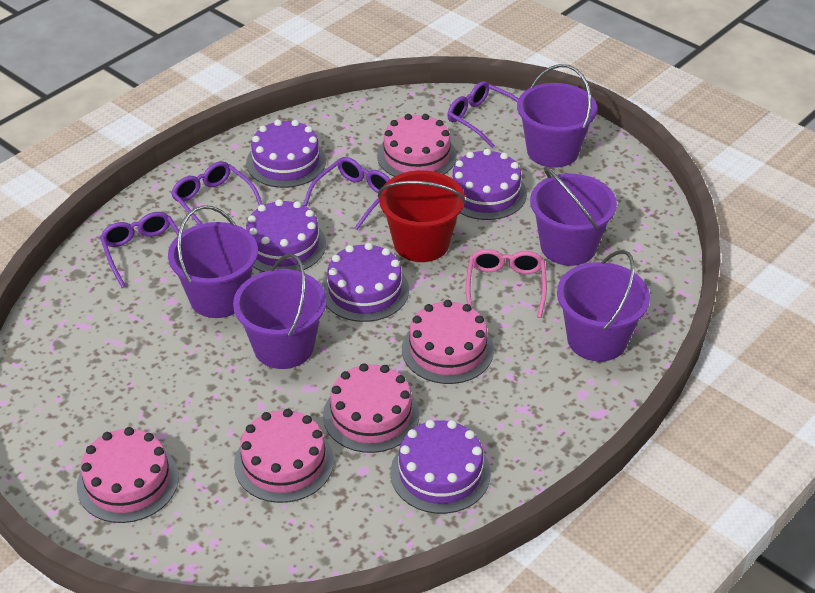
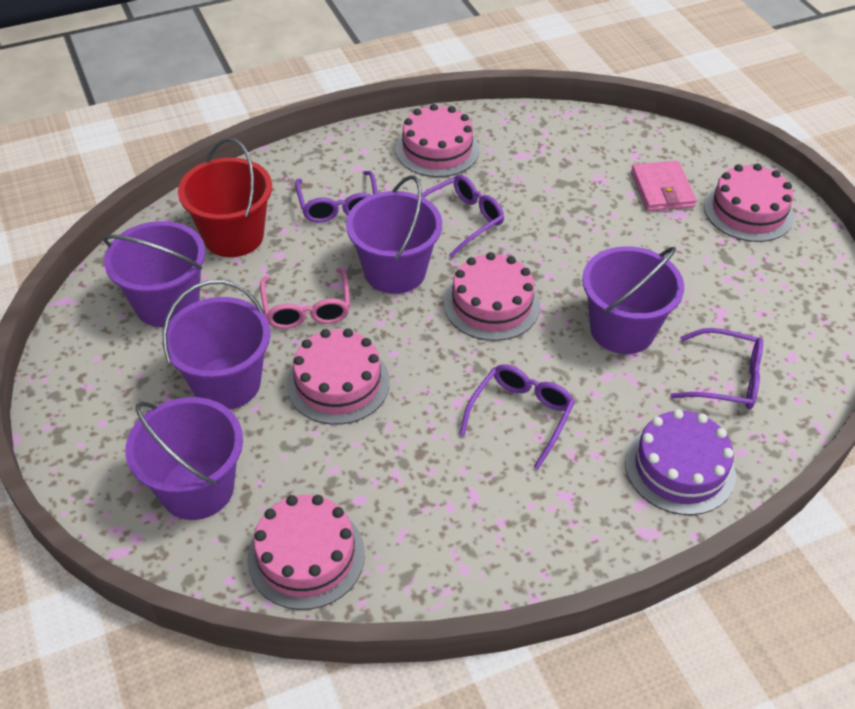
pink wallet: none = 0 -> [631,161,697,211] = 1
purple cake: [246,120,326,188] [246,199,326,272] [322,243,409,322] [391,420,491,514] [452,149,527,220] = 5 -> [625,409,736,515] = 1

